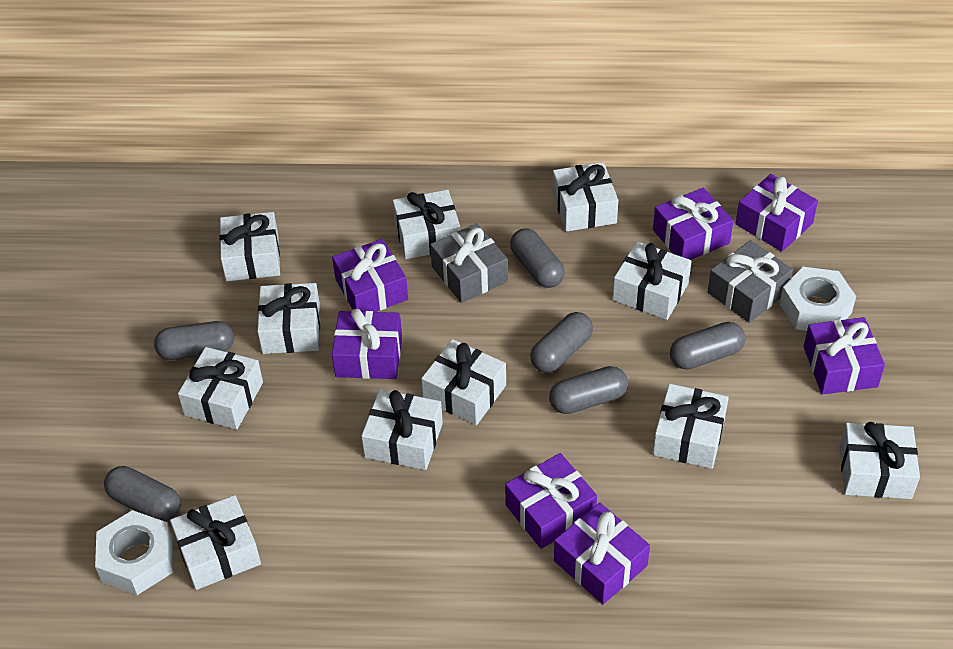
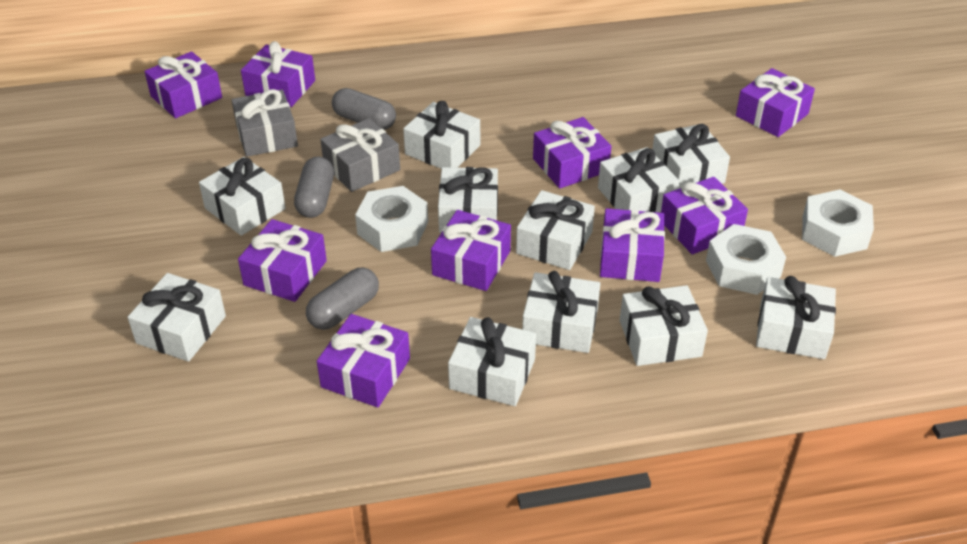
grey capsule: [104,466,181,522] [154,321,234,360] [510,228,565,288] [530,312,593,373] [549,366,628,414] [670,322,745,369] = 6 -> [294,157,334,218] [306,268,379,330] [332,88,396,130] = 3
purple gift: [332,239,408,312] [332,308,402,379] [505,453,597,549] [554,503,650,604] [653,188,733,260] [736,174,818,251] [804,317,885,394] = 7 -> [144,51,222,118] [238,219,327,302] [241,41,315,107] [317,314,410,407] [431,210,511,291] [533,117,611,188] [600,208,665,282] [661,177,748,254] [736,68,815,137] = 9
white nut: [95,510,173,595] [780,267,856,331] = 2 -> [355,186,428,252] [706,224,786,295] [802,190,874,257] = 3

